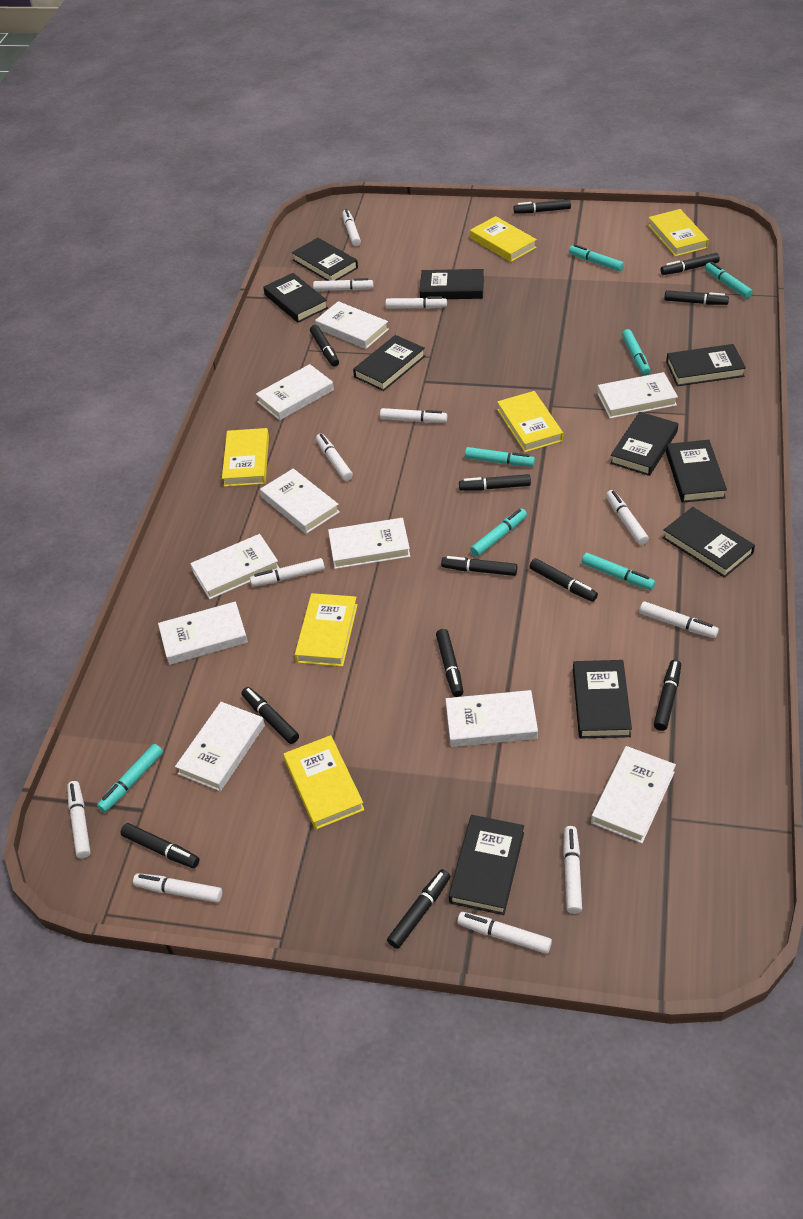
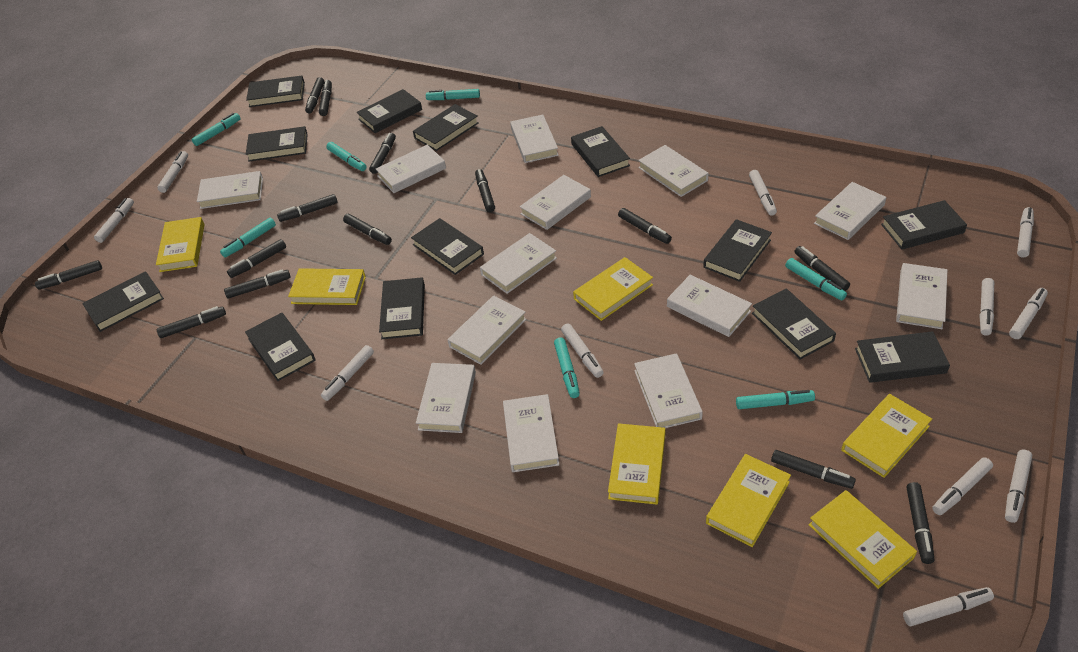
black book: [263,273,328,323] [292,238,358,281] [353,335,425,391] [420,269,484,299] [449,815,524,915] [573,660,632,738] [610,412,678,476] [663,507,755,578] [666,344,746,386] [666,440,727,503] = 10 -> [82,271,164,332] [245,313,316,381] [246,76,305,107] [246,126,308,162] [356,89,422,133] [379,277,425,339] [411,218,484,275] [413,104,479,151] [571,126,630,177] [703,219,772,282] [752,288,836,360] [855,331,950,383] [881,200,967,250] = 13
black marker: [120,823,199,868] [241,687,299,744] [310,325,339,367] [387,869,451,949] [436,629,463,697] [441,556,517,576] [459,474,531,491] [514,199,571,214] [529,558,598,602] [654,660,681,731] [660,253,720,275] [664,290,729,305] = 12 -> [35,260,102,290] [157,306,226,338] [224,269,291,299] [227,239,286,278] [277,194,338,222] [305,77,324,114] [319,80,332,116] [343,214,392,245] [369,133,396,174] [475,169,495,212] [618,208,672,244] [771,450,856,489] [794,246,850,291] [906,482,934,564] = 14
white book: [158,602,248,665] [175,702,265,791] [190,534,279,599] [256,364,334,420] [260,468,340,534] [315,301,389,349] [328,518,410,569] [446,690,538,747] [591,746,676,843] [597,372,678,419] = 10 -> [197,171,263,209] [376,145,446,193] [416,363,476,433] [447,295,526,365] [480,233,557,294] [503,394,559,472] [510,115,559,163] [520,175,591,230] [634,353,703,428] [638,145,709,197] [667,275,752,337] [814,182,886,240] [896,263,947,329] = 13
white marker: [67,781,91,858] [133,873,222,903] [250,558,325,587] [313,278,373,291] [316,434,353,481] [342,209,361,246] [380,408,447,423] [385,296,447,309] [457,912,552,954] [563,826,582,914] [606,490,649,545] [639,601,719,638] = 12 -> [94,198,134,243] [157,151,188,193] [321,345,374,401] [561,323,604,378] [749,170,777,216] [903,587,994,626] [932,457,993,515] [980,278,994,336] [1005,450,1032,523] [1009,288,1048,339] [1017,207,1034,258] = 11
yellow book: [222,428,269,487] [283,735,364,830] [295,593,358,667] [470,216,537,262] [497,391,563,452] [648,209,709,257] = 6 -> [156,217,205,272] [288,268,366,305] [573,257,653,321] [608,423,665,505] [706,454,791,547] [809,490,917,589] [841,394,932,478] = 7

